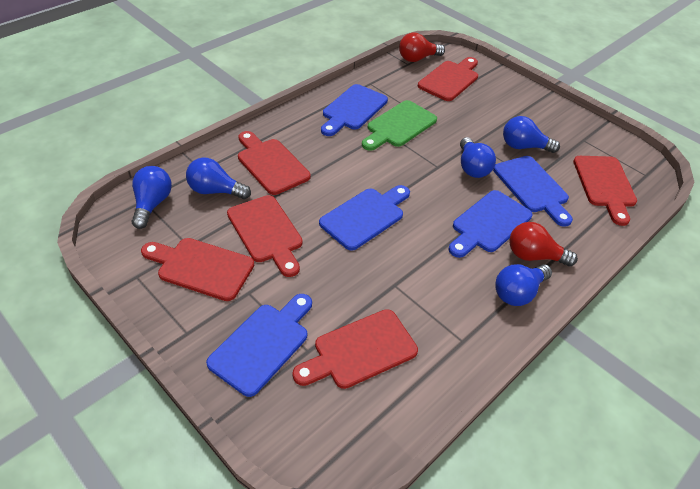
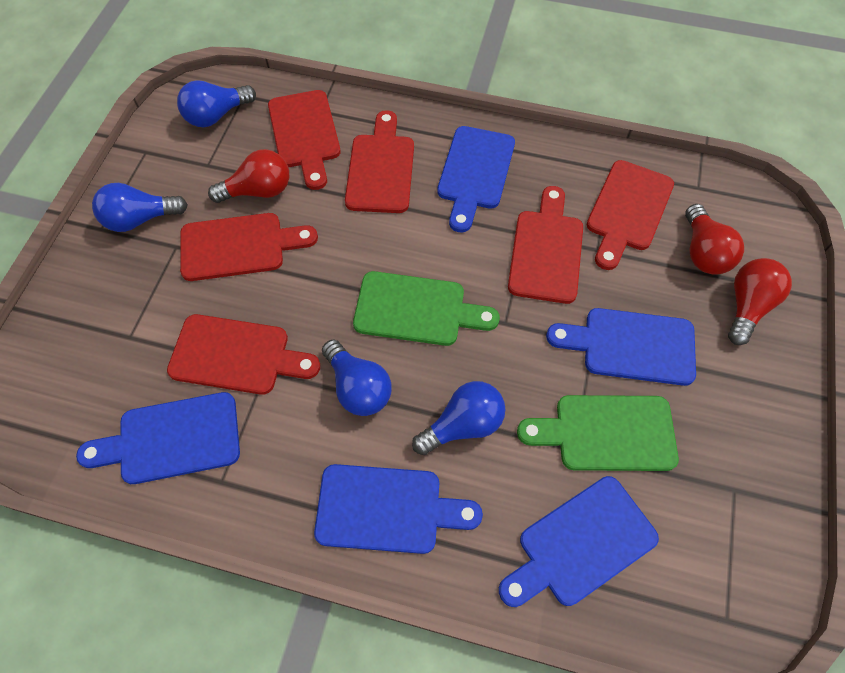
blue light bulb: [132,166,172,229] [186,157,251,199] [460,137,496,178] [495,264,552,306] [503,116,560,153] = 5 -> [92,183,188,232] [177,80,256,127] [322,339,392,416] [412,381,505,455] = 4
green cutting board: [362,100,437,151] = 1 -> [353,271,500,346] [517,395,679,471] = 2
red light bulb: [399,32,445,62] [509,222,578,266] = 2 -> [208,149,289,203] [685,204,744,275] [728,258,792,345] = 3

